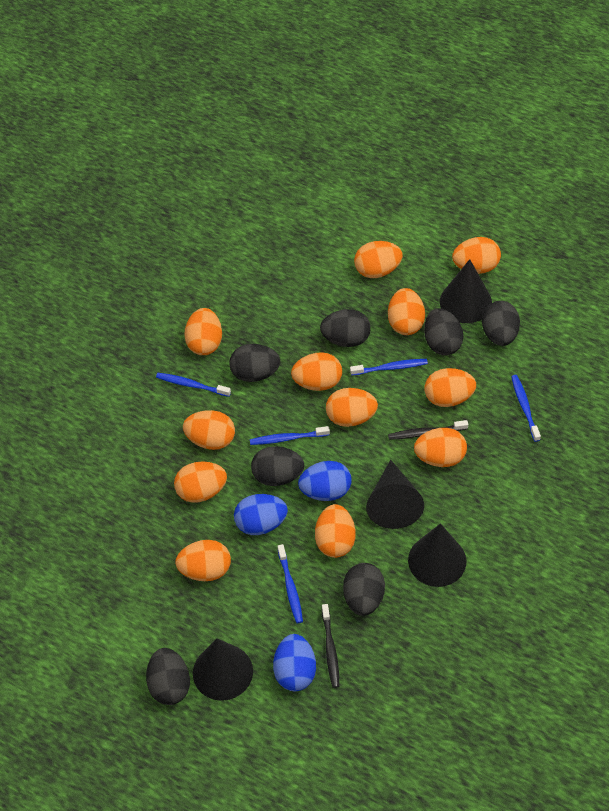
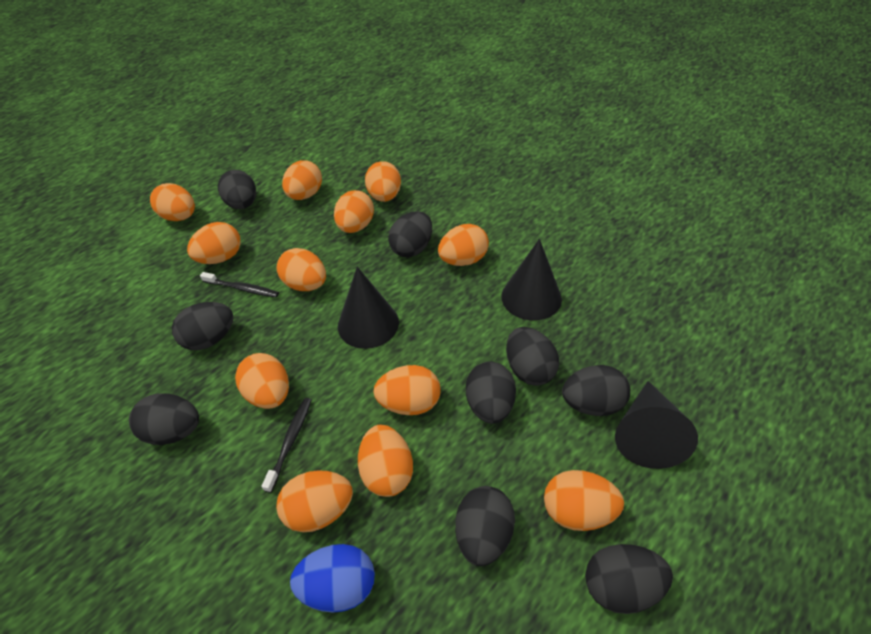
black cone: [193,638,253,701] [366,460,424,529] [408,523,466,587] [440,259,492,323] = 4 -> [338,267,399,349] [501,239,562,320] [615,381,698,469] = 3
black egg: [146,648,190,705] [230,344,280,382] [251,446,304,486] [320,309,371,347] [343,563,385,616] [424,308,463,355] [482,301,520,346] = 7 -> [129,394,199,445] [172,302,233,350] [218,170,256,209] [388,211,432,257] [455,486,515,566] [466,361,516,424] [506,327,559,386] [562,365,630,416] [585,544,673,614] = 9
blue egg: [234,494,288,535] [273,634,316,691] [298,461,352,501] = 3 -> [290,544,375,612] = 1
blue toothbrush: [156,373,231,397] [250,426,330,445] [277,544,303,623] [350,359,428,375] [511,375,541,442] = 5 -> none = 0

